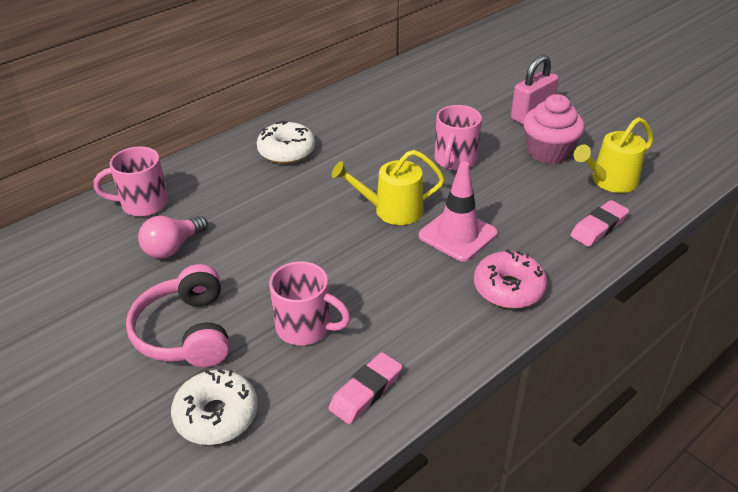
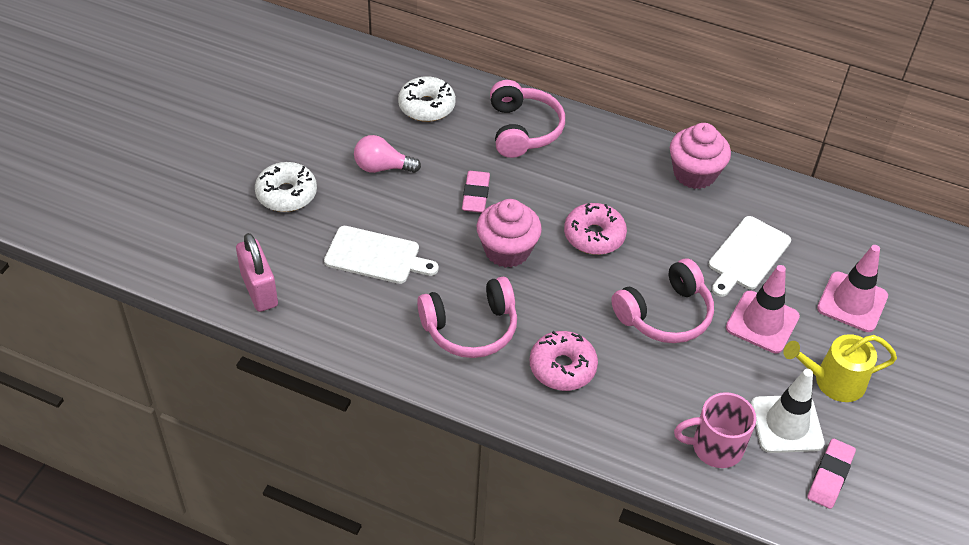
pink cupcake: [523,94,585,164] = 1 -> [477,199,542,268] [670,123,731,189] = 2
pink donut: [474,249,547,309] = 1 -> [530,331,598,391] [564,203,627,255] = 2
pink headphones: [126,264,229,367] = 1 -> [417,277,517,358] [490,80,565,158] [611,258,714,343] = 3
pink mug: [94,146,168,217] [269,261,351,345] [435,105,482,170] = 3 -> [674,392,756,468] = 1
pink traffic cone: [419,161,497,262] = 1 -> [726,265,800,353] [817,245,888,332] = 2
white cutting board: none = 0 -> [324,226,439,284] [709,216,791,297] = 2
white traffic cone: none = 0 -> [751,369,825,453] = 1
yellow watering can: [332,150,445,225] [574,117,653,193] = 2 -> [783,334,897,402] = 1

